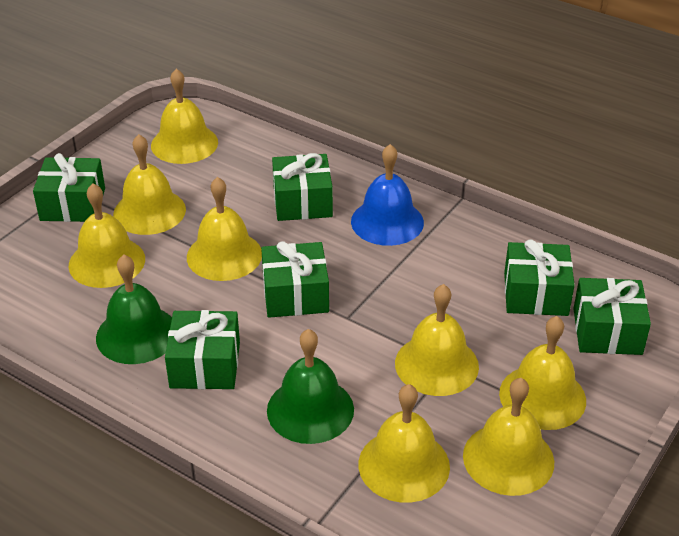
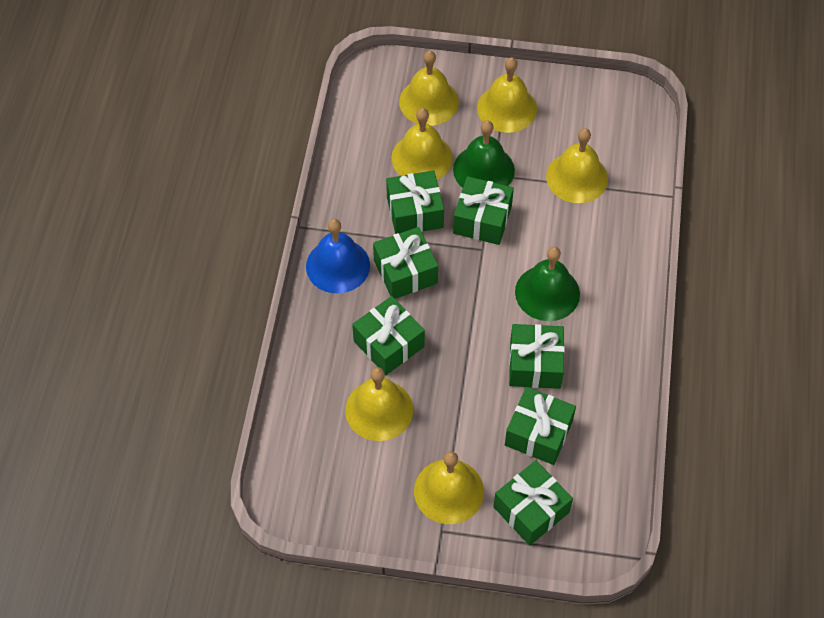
green gift: [33,153,105,222] [165,310,240,389] [261,241,329,318] [272,153,333,221] [504,240,575,316] [573,278,651,355] = 6 -> [352,296,425,375] [373,227,438,299] [386,170,444,234] [453,176,514,245] [494,460,573,546] [505,387,576,465] [509,324,565,389] = 7
yellow bell: [69,183,145,288] [113,134,186,235] [151,69,218,164] [187,177,262,281] [359,384,450,503] [395,284,479,396] [463,378,554,496] [499,316,586,430] = 8 -> [345,367,413,441] [391,108,453,180] [399,51,459,126] [414,451,484,524] [477,57,537,133] [546,128,608,203] = 6

